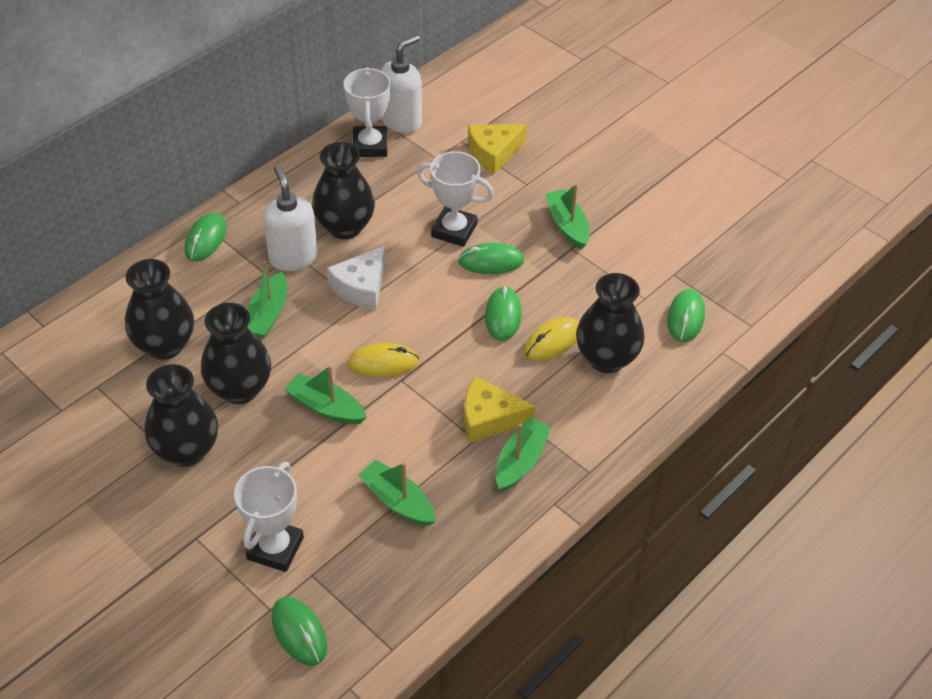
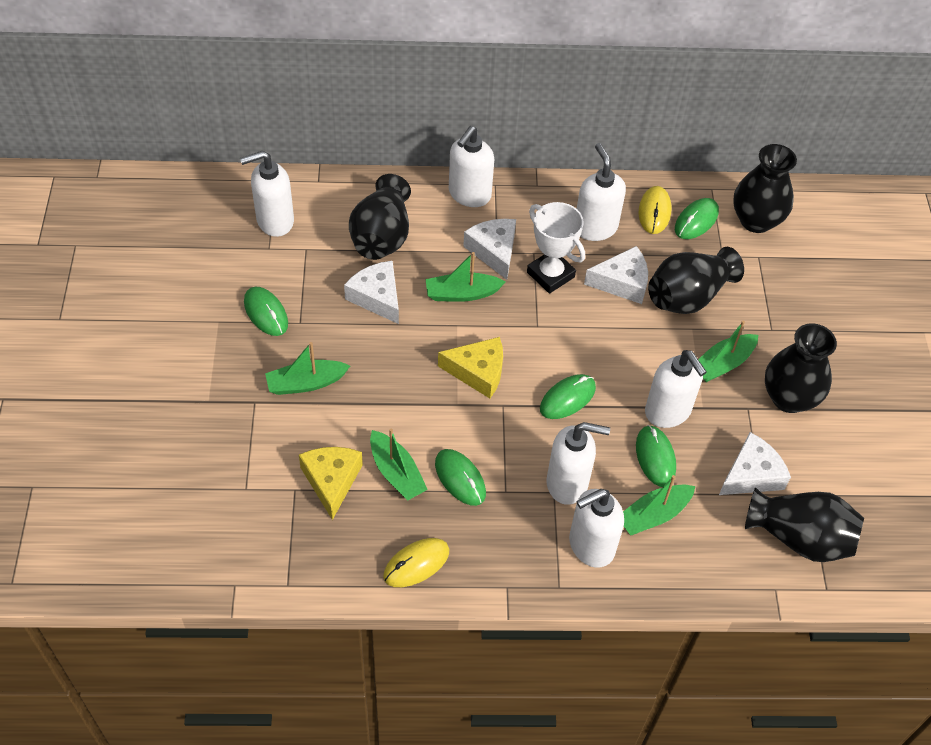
white cheese: [327,246,386,309] = 1 -> [344,261,399,324] [463,219,516,280] [584,246,648,304] [719,432,791,495] = 4
white soap dispenser: [263,165,318,271] [381,35,422,134] = 2 -> [240,151,294,237] [449,126,494,207] [547,422,610,505] [569,489,624,568] [577,143,626,241] [645,350,707,428] = 6
white trophy: [234,462,304,572] [343,67,391,157] [417,151,494,247] = 3 -> [527,202,585,294] = 1

